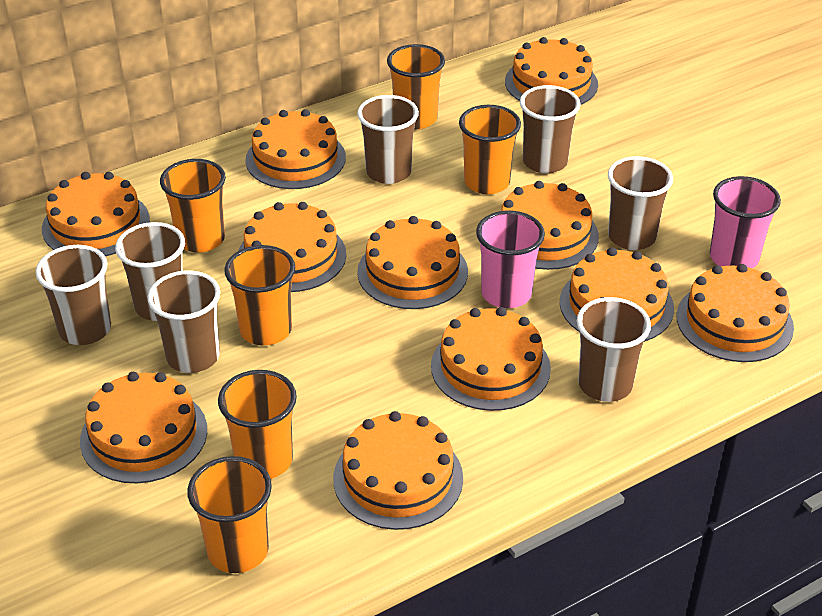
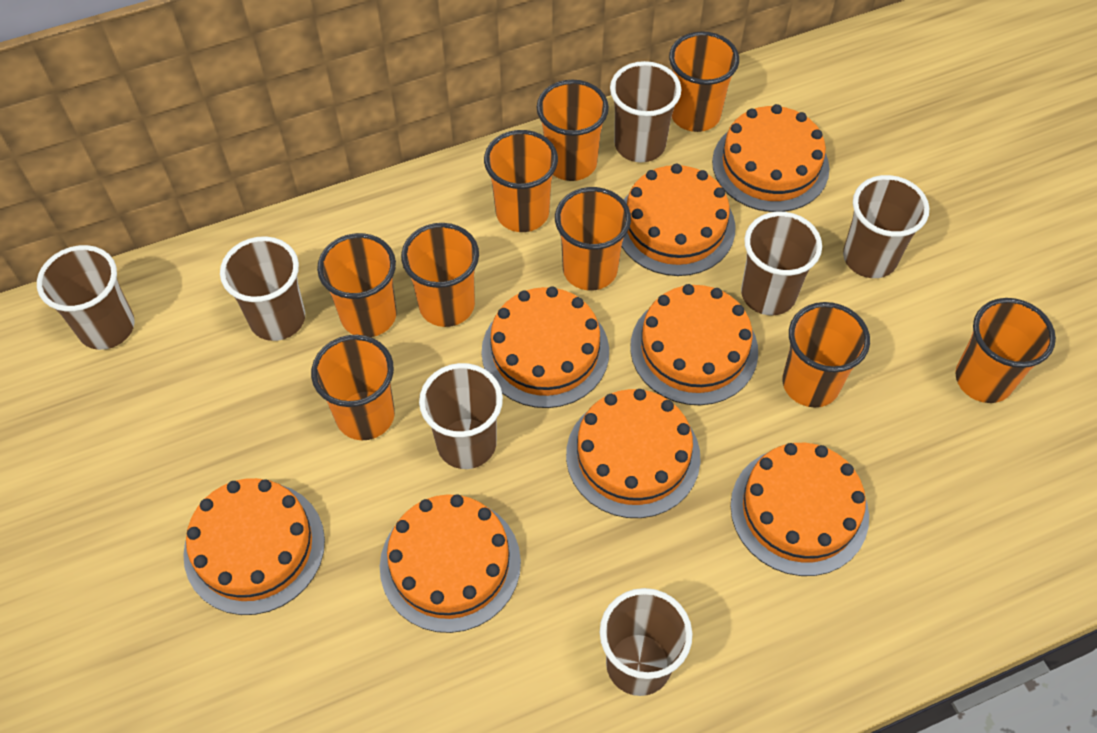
orange cake: [42,172,150,256] [80,372,207,483] [238,202,346,292] [245,109,346,189] [333,411,463,530] [357,216,468,309] [431,307,551,411] [501,181,599,270] [505,37,598,105] [560,247,674,342] [676,264,794,362] = 11 -> [183,478,325,615] [380,494,521,633] [481,287,609,408] [566,389,701,518] [622,164,736,276] [630,284,758,405] [712,104,829,212] [730,443,869,576] = 8
orange cup: [160,159,226,253] [187,456,272,573] [218,370,297,479] [224,245,295,346] [387,44,445,129] [459,105,521,194] = 6 -> [311,335,395,440] [317,233,397,337] [401,223,479,327] [484,130,558,232] [537,79,609,181] [555,187,631,290] [669,31,739,132] [782,302,870,407] [955,298,1056,403] = 9
pink cup: [476,211,545,308] [710,176,781,268] = 2 -> none = 0

